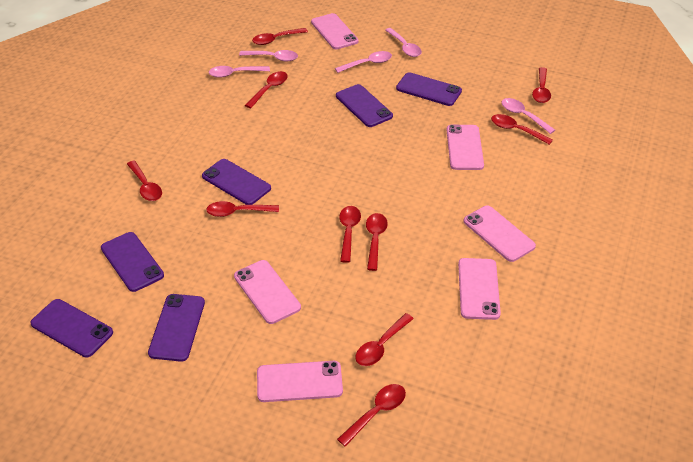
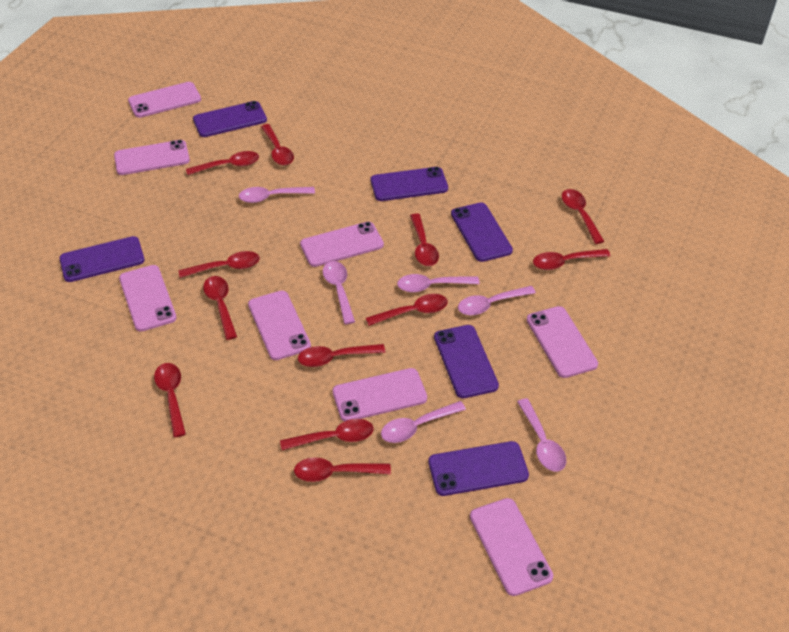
pink phone: [234,260,301,324] [257,361,343,402] [311,13,359,49] [446,125,484,170] [458,258,501,320] [464,206,536,262] = 6 -> [114,140,190,175] [119,265,177,332] [128,82,201,118] [248,291,311,360] [300,222,384,267] [332,368,427,421] [470,498,553,596] [527,306,598,378] = 8
pink spoon: [209,66,270,78] [239,50,298,61] [335,51,392,73] [385,28,422,57] [501,98,555,134] = 5 -> [239,187,315,203] [323,261,355,324] [381,401,466,443] [397,274,479,292] [458,286,536,315] [517,398,566,472] = 6
red spoon: [127,161,162,201] [206,201,279,217] [245,71,288,108] [252,28,308,45] [337,384,406,447] [339,206,361,263] [355,313,414,366] [366,213,388,271] [491,114,553,145] [532,67,551,103] = 10 -> [154,363,186,437] [179,251,260,278] [186,151,259,175] [203,276,237,340] [261,124,294,165] [280,419,373,450] [294,457,391,482] [298,344,385,367] [366,294,448,326] [410,213,439,266] [533,249,610,270] [562,189,604,244] = 12

